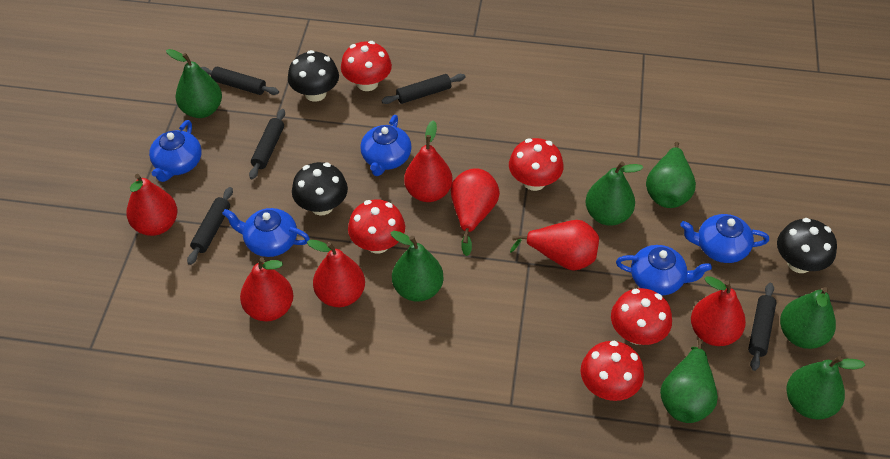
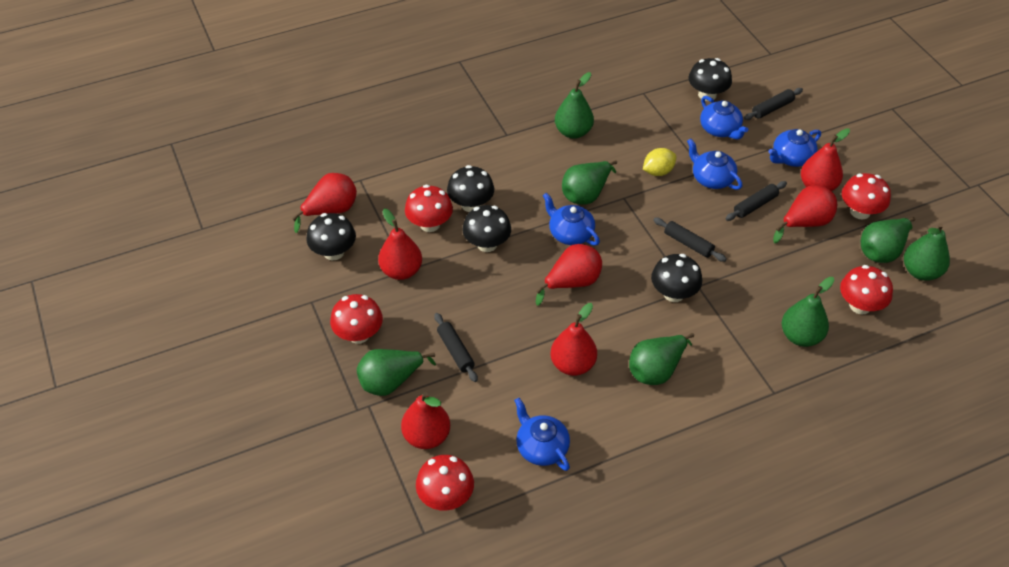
black mushroom: [288,50,339,102] [292,162,348,215] [777,218,837,273] = 3 -> [306,213,356,261] [447,165,494,212] [462,205,511,252] [651,254,702,302] [688,58,732,101] = 5
black rolling pin: [187,187,233,265] [201,67,279,95] [249,109,285,179] [381,74,466,104] [748,283,777,371] = 5 -> [434,313,478,382] [653,217,727,262] [726,181,787,221] [744,88,803,120] = 4
yellow lemon: none = 0 -> [643,148,676,176] = 1

